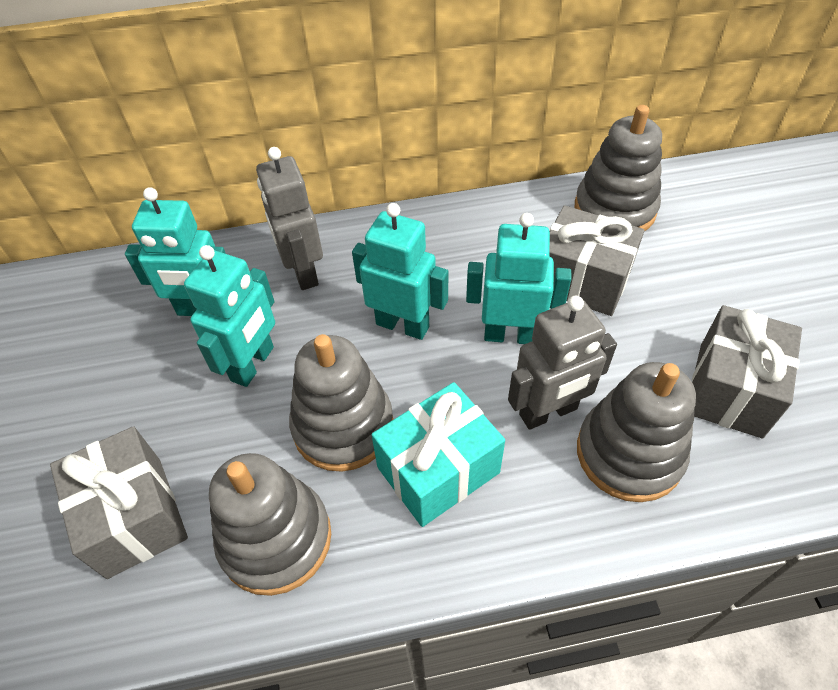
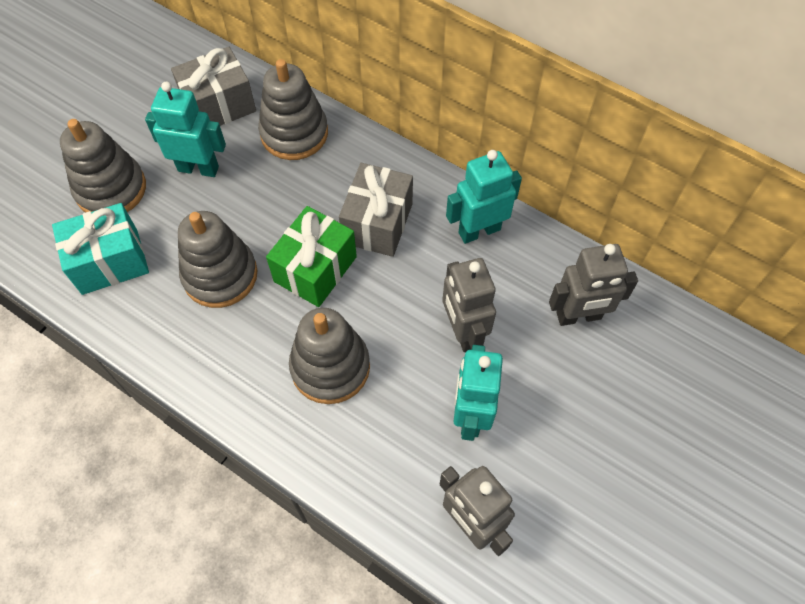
green gift: none = 0 -> [266,206,357,307] = 1
grey gift: [50,426,188,579] [549,205,644,316] [692,305,802,438] = 3 -> [171,47,256,126] [339,163,413,257] = 2
grey robot: [256,147,323,290] [508,296,617,430] = 2 -> [439,466,515,556] [442,258,496,352] [549,244,638,326] = 3
turquoise robot: [125,187,226,316] [184,245,275,387] [352,203,448,340] [466,213,571,344] = 4 -> [145,82,226,177] [446,150,522,244] [454,345,503,441] = 3

